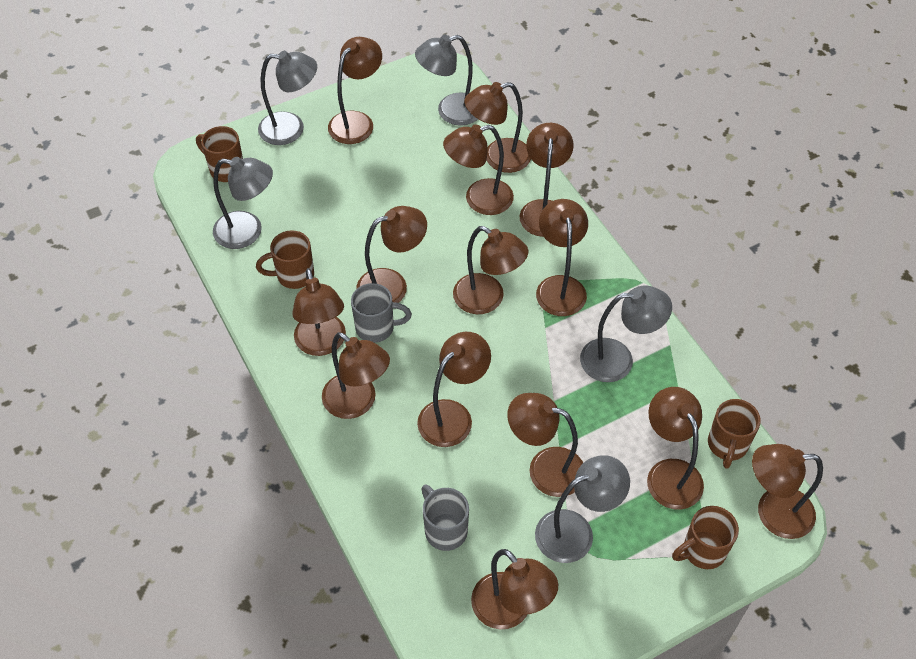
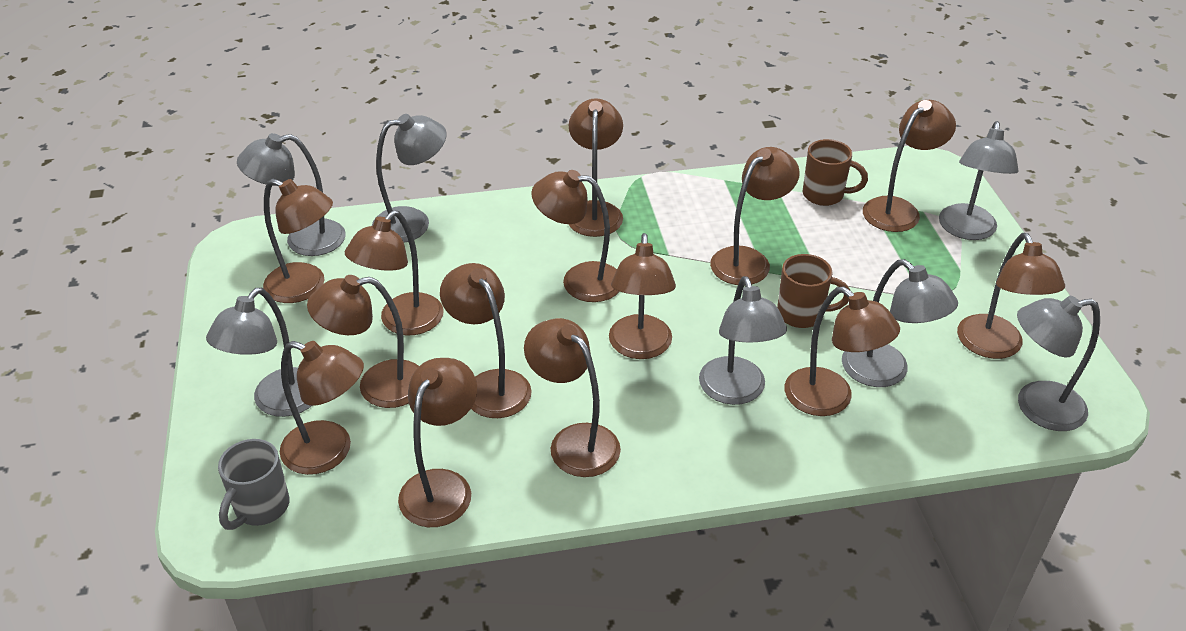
brown mug: [196,126,243,182] [256,230,314,289] [672,506,739,569] [708,399,761,469] = 4 -> [777,254,850,328] [802,139,868,206] = 2
grey lamp: [213,157,273,249] [258,51,317,145] [415,35,478,126] [535,455,630,563] [580,286,672,382] = 5 -> [206,288,311,417] [237,133,346,256] [372,114,447,243] [699,276,787,405] [842,259,958,387] [939,121,1018,240] [1017,296,1100,431] = 7
grey mug: [351,283,412,343] [421,484,469,551] = 2 -> [218,439,290,530] = 1

